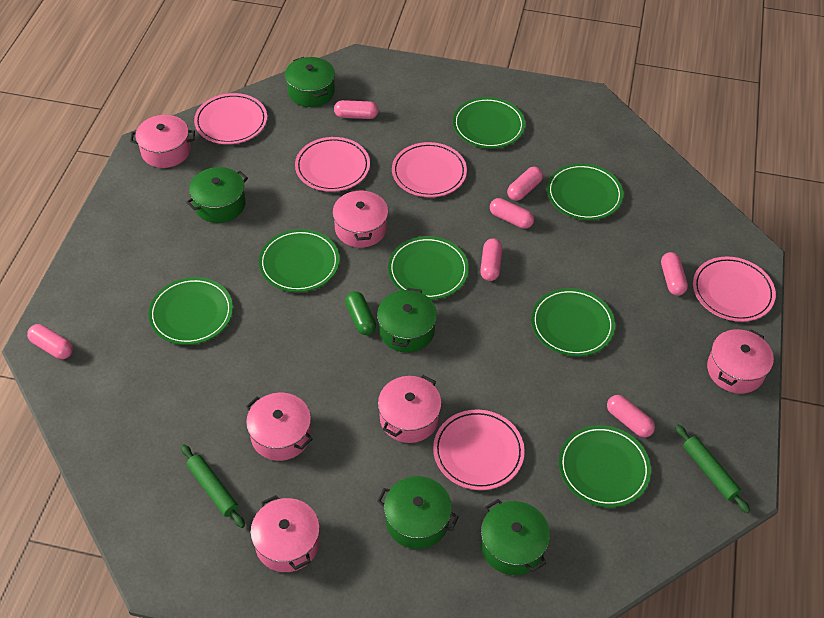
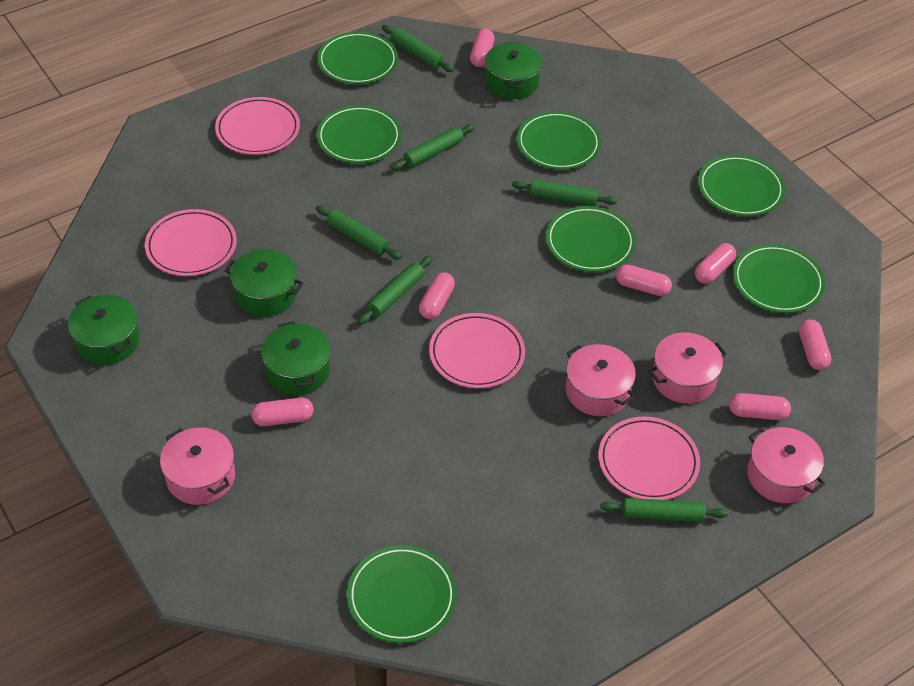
green capsule: [345,291,376,335] = 1 -> none = 0
green pot: [186,167,248,223] [285,57,335,107] [377,288,437,353] [377,476,459,549] [481,499,550,575] = 5 -> [68,295,140,365] [225,249,303,317] [261,321,331,395] [485,42,542,99] = 4
green rolling pin: [181,444,245,528] [675,425,750,513] = 2 -> [316,206,401,259] [358,256,432,324] [382,25,454,72] [391,124,475,170] [512,179,617,206] [600,498,728,522] = 6
pink plate: [194,93,267,144] [295,137,370,192] [392,142,467,197] [433,410,525,490] [693,257,776,322] = 5 -> [145,209,237,276] [215,97,300,155] [429,313,525,388] [598,416,700,500] = 4
pink pot: [130,115,195,168] [246,393,313,461] [250,495,320,572] [333,189,388,248] [378,375,442,443] [707,329,774,394] = 6 -> [160,428,235,505] [565,344,636,416] [649,332,727,404] [747,427,825,503] = 4

